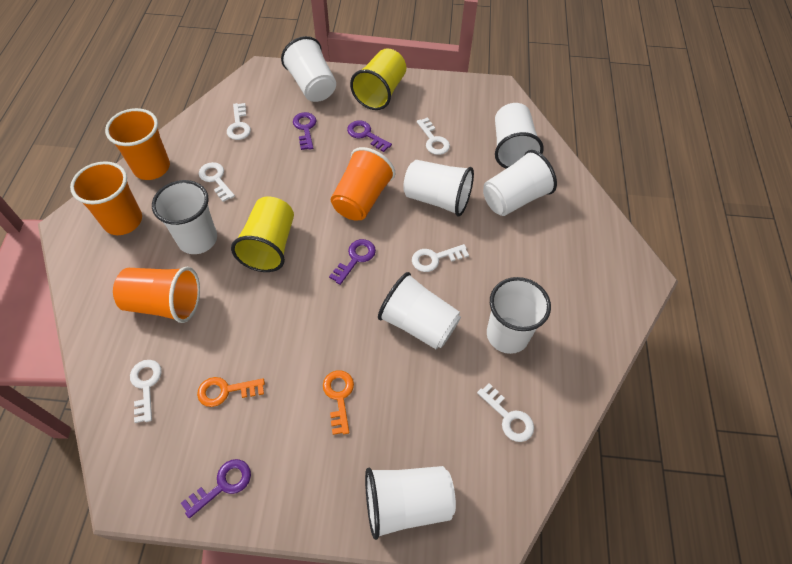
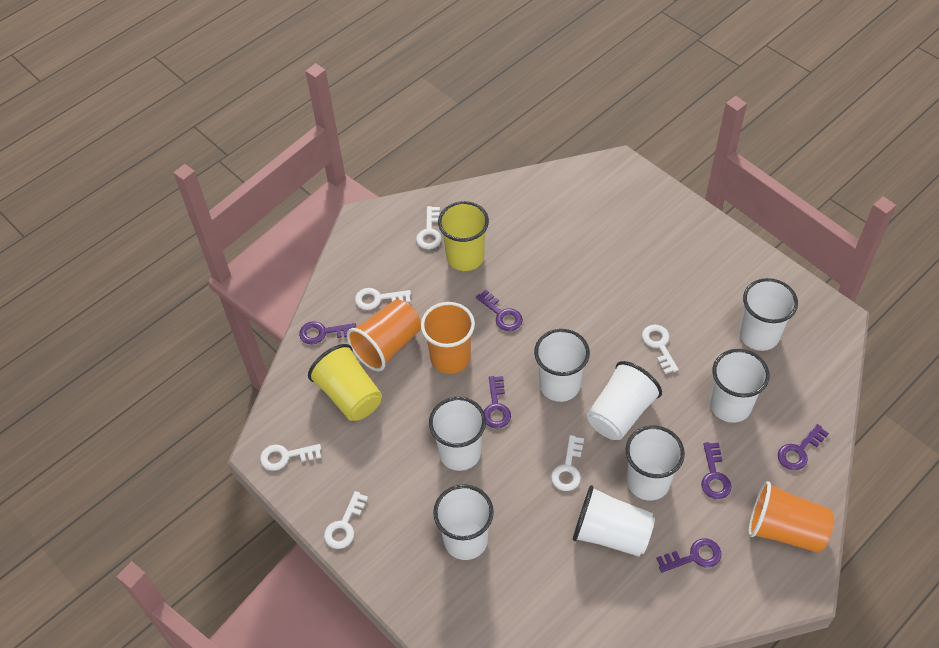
orange cup: [70,161,142,235] [105,108,170,180] [113,266,200,323] [331,147,395,221] = 4 -> [347,299,421,371] [421,302,475,374] [749,481,834,553] = 3
orange key: [197,377,265,407] [323,370,354,435] = 2 -> none = 0
purple key: [181,459,251,518] [293,112,316,150] [329,239,376,285] [347,120,392,152] = 4 -> [299,321,356,344] [476,290,523,331] [484,376,511,428] [656,538,721,573] [701,442,732,499] [778,424,829,470] = 6

